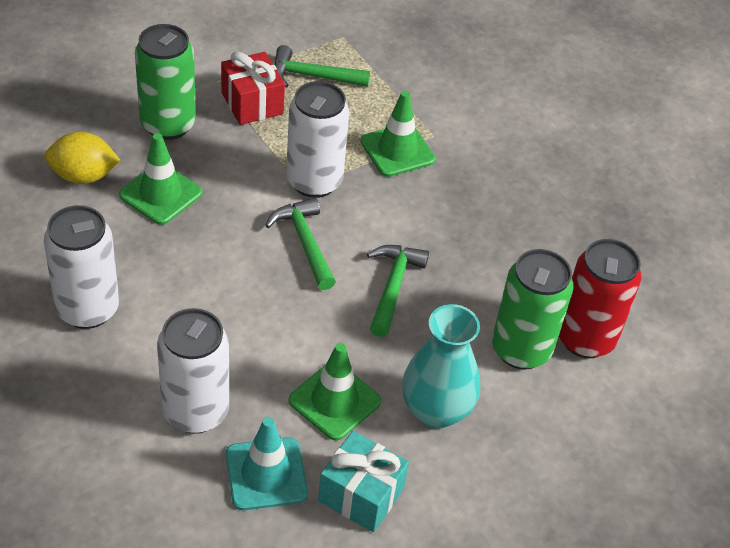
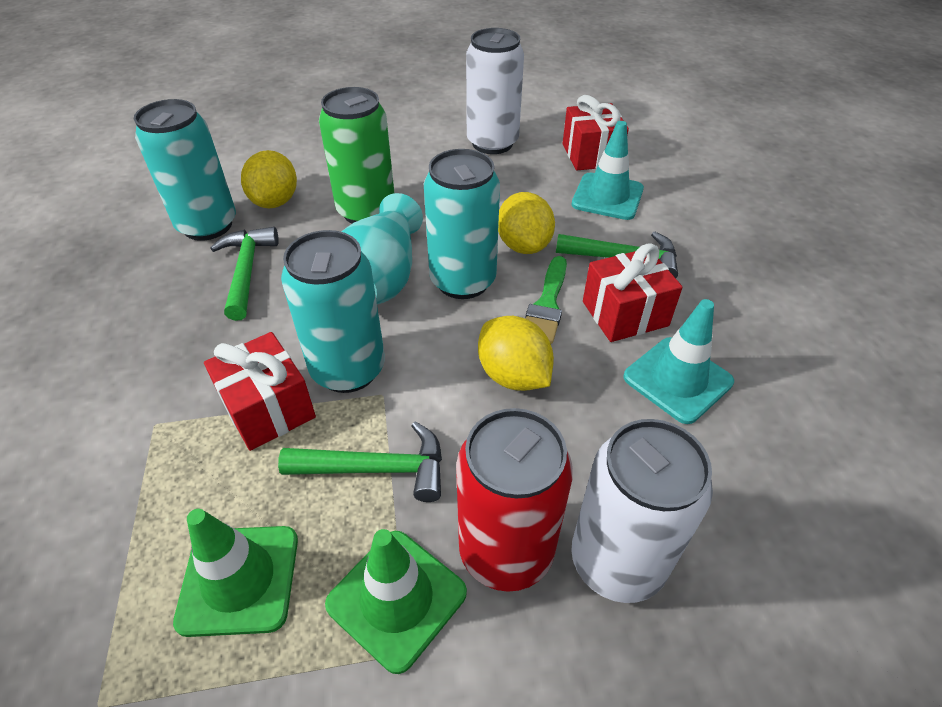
green brush: none = 0 -> [525,256,567,344] = 1
green can: [135,24,196,140] [492,249,574,370] = 2 -> [319,87,394,224] = 1
green traffic cone: [119,133,202,225] [289,343,381,441] [361,91,435,177] = 3 -> [173,509,298,637] [325,529,467,674] = 2
red gift: [221,52,285,125] = 1 -> [204,332,316,451] [563,95,629,171] [583,243,683,342] = 3
turquoise can: none = 0 -> [134,99,236,241] [281,230,385,393] [424,149,500,299] = 3
turquoise gift: [318,431,409,532] = 1 -> none = 0
turquoise traffic cone: [226,417,308,510] = 1 -> [572,121,644,220] [623,299,734,424] = 2
white can: [44,205,119,329] [157,308,229,434] [286,81,349,198] = 3 -> [466,28,524,154] [571,419,713,603] = 2
yellow lemon: [44,132,121,184] = 1 -> [241,150,297,208] [478,316,554,391] [498,192,555,254] = 3

